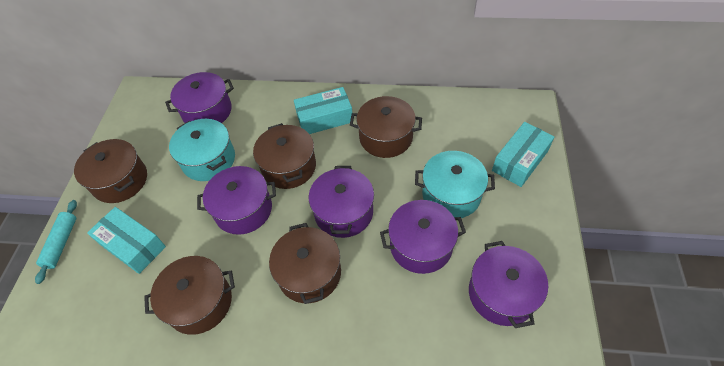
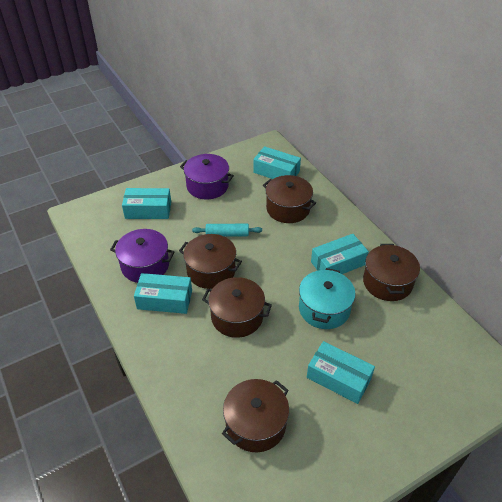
purple pot: [165,72,234,123] [197,166,276,235] [309,166,374,238] [380,200,466,274] [469,241,548,328] = 5 -> [110,229,175,283] [180,154,234,199] = 2
turquoise box: [87,207,166,274] [294,87,352,134] [492,122,554,187] = 3 -> [122,188,171,219] [134,273,192,314] [253,146,301,179] [307,341,375,404] [311,234,369,274] = 5
turquoise pot: [169,119,235,181] [415,151,495,218] = 2 -> [299,268,356,329] = 1

